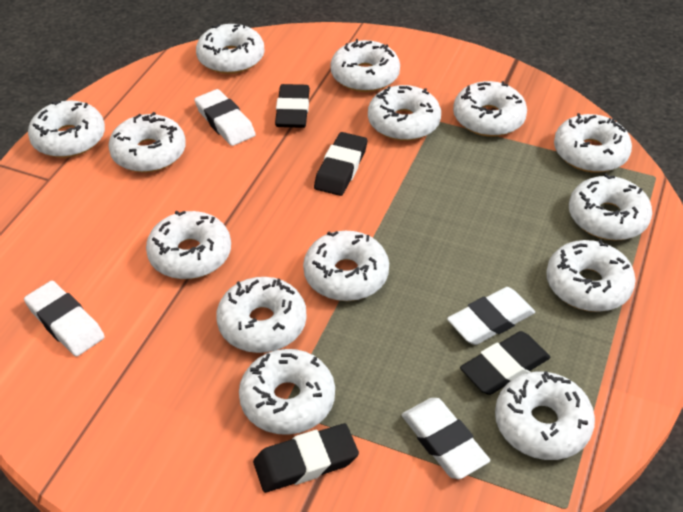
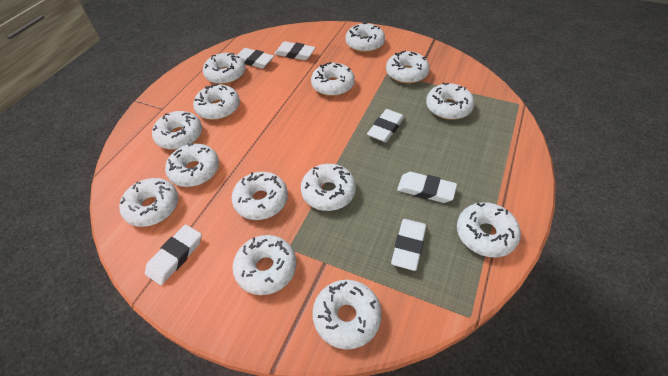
black eraser: [253,423,359,493] [275,84,310,128] [314,132,367,196] [460,331,550,395] = 4 -> none = 0
white eraser: [24,281,105,357] [194,89,256,146] [402,398,490,479] [447,287,535,345] = 4 -> [145,225,202,285] [237,48,274,69] [274,41,316,60] [367,109,404,142] [391,219,426,271] [397,172,457,203] = 6

